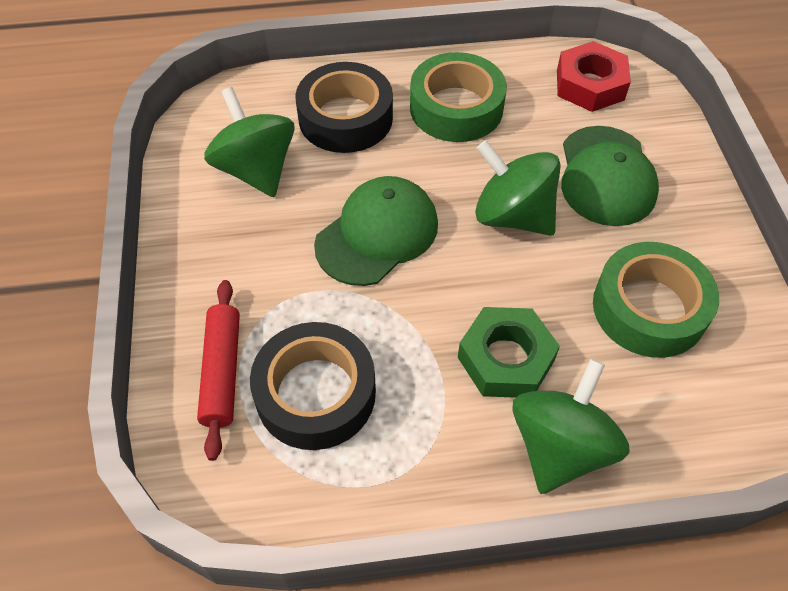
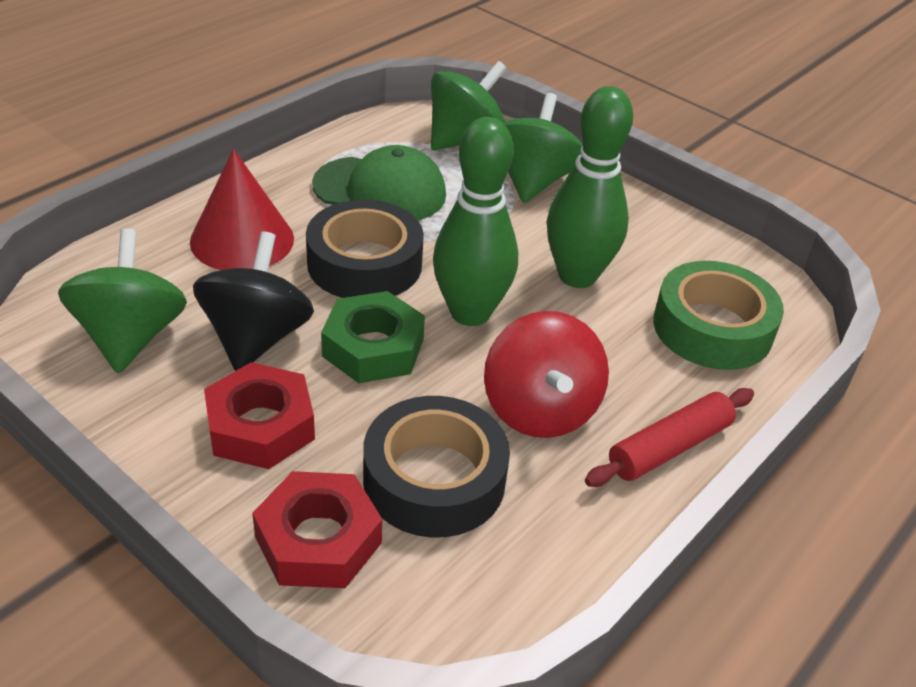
black spinning top: none = 0 -> [193,232,314,371] = 1
green bowling pin: none = 0 -> [433,117,518,326] [547,86,633,288] = 2
green cap: [314,176,438,286] [561,126,659,226] = 2 -> [312,145,446,220] = 1
green tape: [410,52,507,142] [593,242,719,358] = 2 -> [653,261,784,370] = 1
red cone: none = 0 -> [190,149,294,270] = 1
red nut: [557,41,631,112] = 1 -> [204,362,315,469] [252,471,382,588] = 2
red spinning top: none = 0 -> [484,311,609,438] = 1

